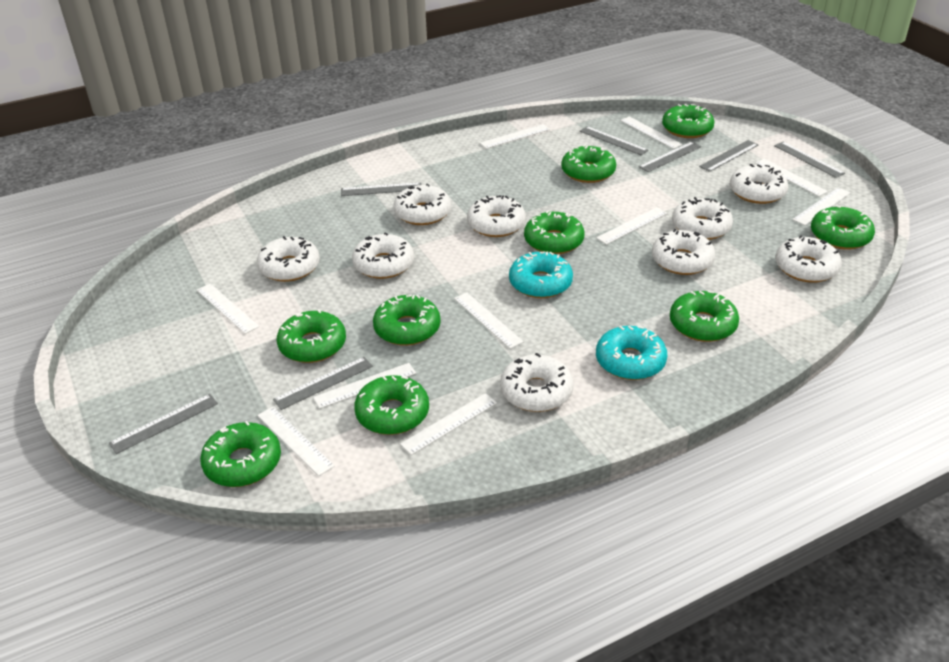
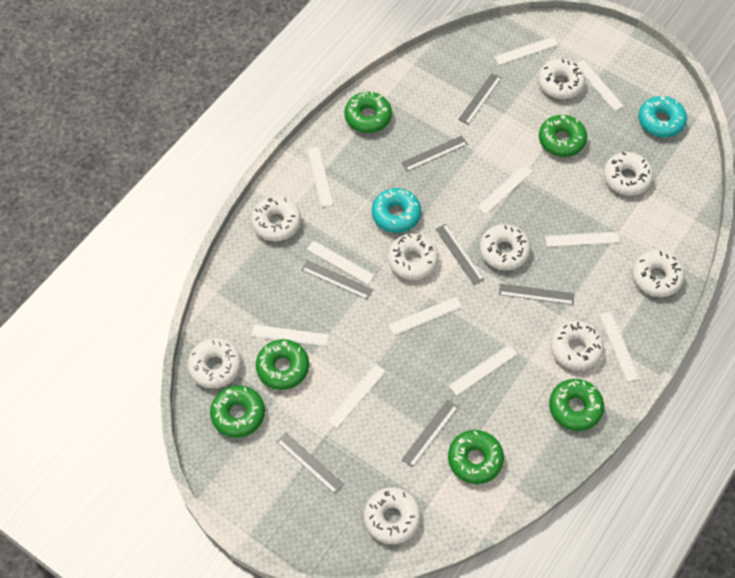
green donut: [200,421,281,487] [277,309,346,363] [354,375,429,435] [373,295,441,346] [524,210,585,254] [561,144,616,183] [662,104,714,138] [670,291,739,342] [811,205,875,250] = 9 -> [210,385,265,438] [256,339,309,390] [344,92,392,133] [448,430,504,484] [539,115,587,157] [549,379,604,431] = 6
white ruler: [197,283,259,334] [257,407,335,476] [313,363,416,409] [400,393,497,455] [454,293,524,349] [480,124,550,149] [596,207,667,245] [620,116,682,149] [755,159,828,197] [792,187,851,225] = 10 -> [252,325,329,346] [307,147,333,207] [307,240,375,284] [326,364,386,428] [389,297,462,335] [449,344,517,396] [476,165,533,215] [494,36,559,65] [545,232,619,247] [576,60,624,111] [599,311,640,382] = 11

